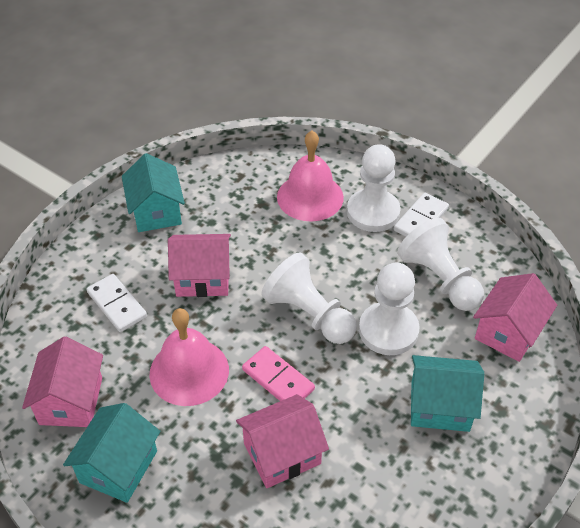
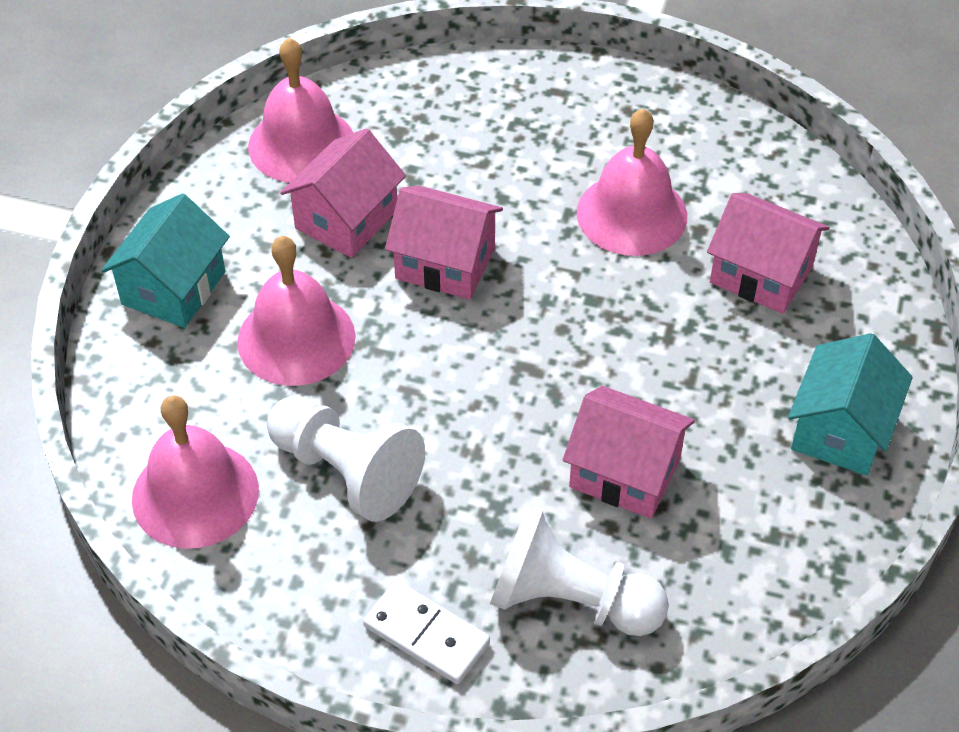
pink bell: [149,308,229,406] [277,131,344,221] = 2 -> [132,395,259,549] [237,236,356,386] [248,38,353,183] [577,108,687,256] = 4
pink domino: [242,346,315,401] = 1 -> none = 0
turquoise house: [63,403,160,503] [122,153,185,232] [411,355,484,432] = 3 -> [101,193,230,328] [788,333,913,476] = 2
white domino: [86,274,147,332] [394,193,449,237] = 2 -> [363,580,490,684] = 1
white pawn: [261,252,357,344] [347,144,400,232] [359,263,420,355] [397,218,484,311] = 4 -> [267,396,425,522] [490,506,669,636] = 2

